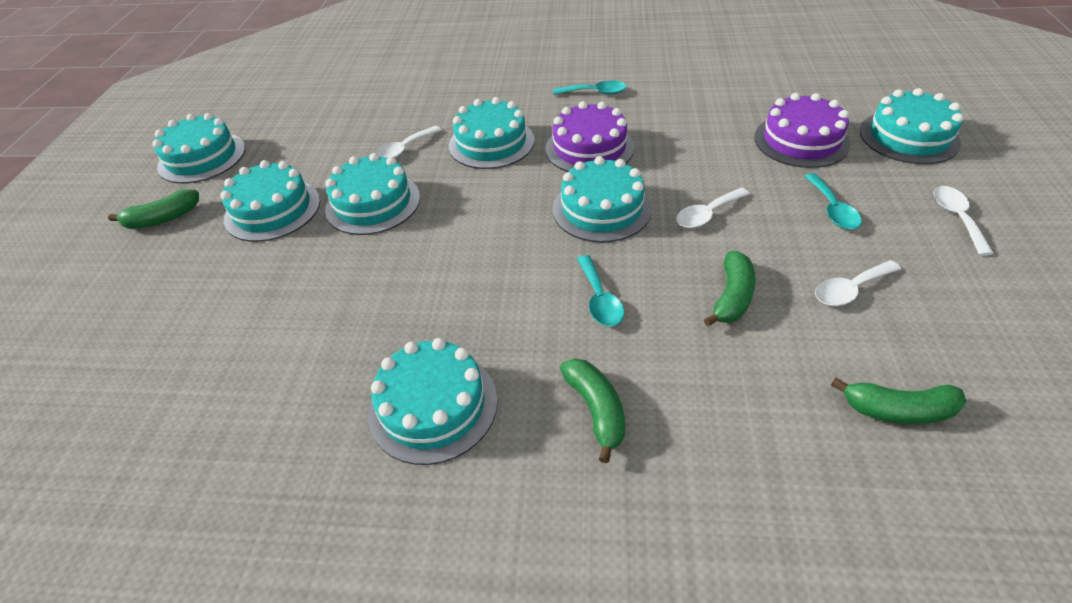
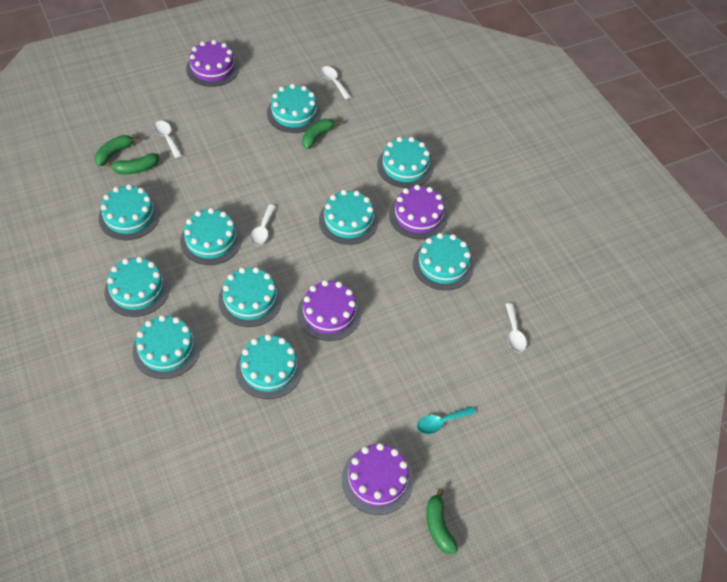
purple cake: [545,101,634,172] [754,93,851,168] = 2 -> [186,40,239,87] [297,280,361,341] [342,443,414,515] [389,185,448,239] = 4
turquoise cake: [152,113,245,184] [221,160,320,242] [325,153,420,235] [368,338,498,465] [449,97,535,169] [553,156,652,243] [860,88,963,164] = 7 -> [98,184,160,240] [105,257,170,317] [133,315,200,379] [180,208,242,265] [218,267,282,327] [235,334,303,399] [267,84,321,133] [319,190,378,245] [377,137,434,188] [413,233,474,290] = 10
turquoise spoon: [553,80,627,95] [577,255,624,326] [805,173,862,229] = 3 -> [417,406,476,434] = 1

